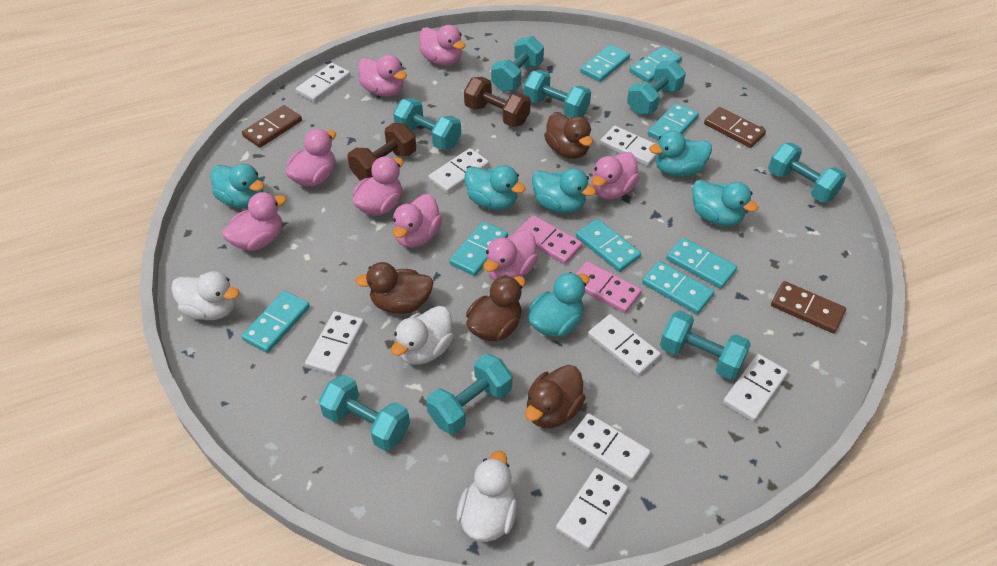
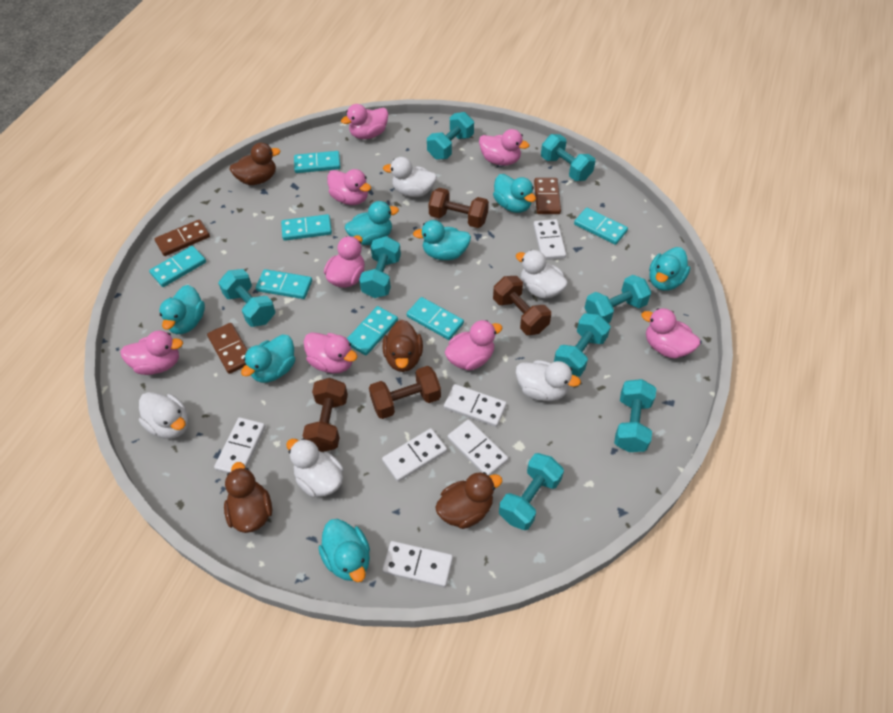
brown dumbbell: [347,123,416,181] [464,77,531,127] = 2 -> [303,378,348,452] [369,366,441,419] [428,188,489,228] [493,276,551,335] = 4
pink domino: [515,215,583,264] [576,261,642,313] = 2 -> none = 0
turquoise domino: [241,291,310,353] [449,221,508,276] [576,219,641,272] [580,44,630,82] [630,46,682,83] [642,261,714,314] [648,103,699,141] [666,238,737,289] = 8 -> [149,246,206,287] [256,269,312,299] [281,214,332,241] [294,151,340,173] [347,306,398,355] [407,297,464,340] [574,208,628,245] = 7
turquoise duck: [211,163,264,208] [464,165,526,210] [528,272,589,337] [532,168,596,214] [649,131,712,177] [692,180,758,226] = 6 -> [159,285,205,334] [241,334,295,383] [318,519,370,582] [345,201,399,245] [413,220,471,260] [493,174,536,213] [649,247,690,291] = 7
white domino: [296,63,351,102] [305,311,365,376] [428,148,489,194] [556,468,628,550] [569,413,651,481] [588,314,661,376] [600,126,657,166] [723,354,788,422] = 8 -> [214,417,266,473] [382,428,447,482] [382,541,453,587] [444,384,507,427] [448,419,508,476] [533,219,566,260] = 6
white duck: [171,271,240,320] [391,306,454,365] [457,451,517,542] = 3 -> [139,392,189,439] [286,438,344,497] [383,157,437,197] [516,250,568,299] [516,360,581,401] = 5

